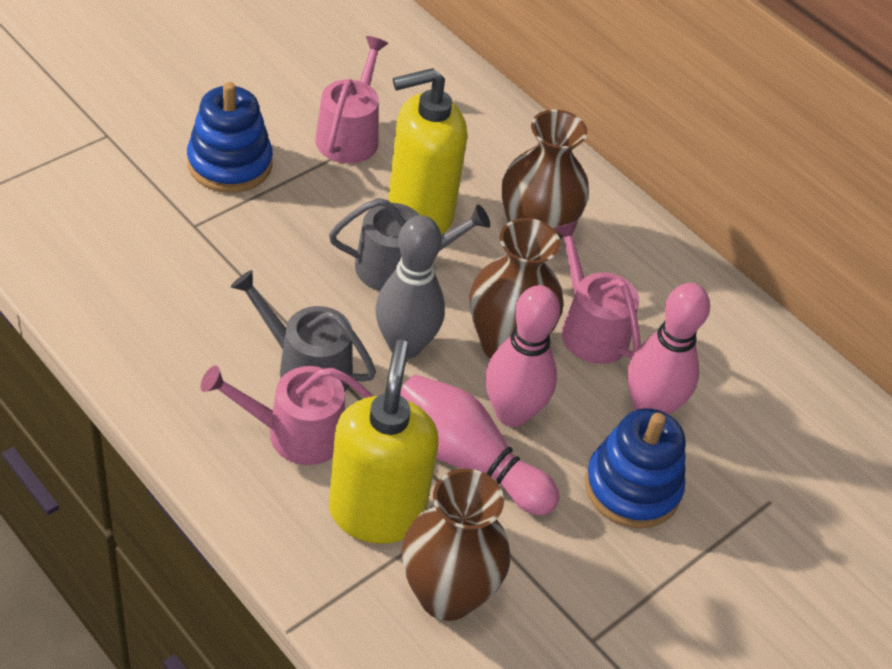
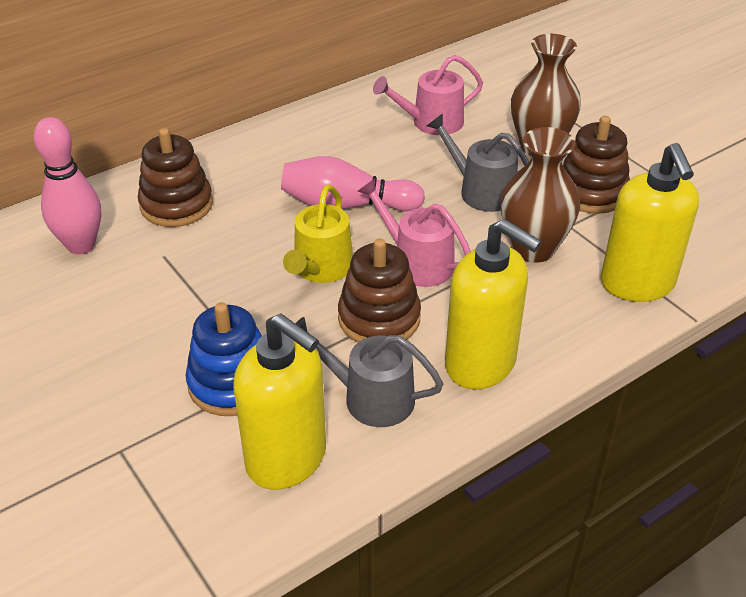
blue stacking toy: [187,82,273,193] [585,408,686,529] = 2 -> [186,302,262,416] = 1
brown stacking toy: none = 0 -> [138,128,213,227] [338,238,421,343] [563,116,630,214] = 3
brown vase: [402,468,510,621] [470,218,563,359] [502,110,589,240] = 3 -> [500,127,580,263] [511,34,581,156] = 2
grey bowling pin: [375,215,445,359] = 1 -> none = 0
pink bowling pin: [400,374,560,515] [485,285,560,427] [627,283,710,415] = 3 -> [34,117,101,254] [281,156,425,211] = 2
pink watering can: [201,365,373,465] [315,36,388,164] [553,221,641,364] = 3 -> [358,178,470,287] [373,55,483,135] = 2
yellow soap dispenser: [329,340,439,544] [388,68,467,235] = 2 -> [233,313,326,490] [445,219,542,389] [601,143,699,302] = 3
yellow watering can: none = 0 -> [283,185,353,283] = 1

